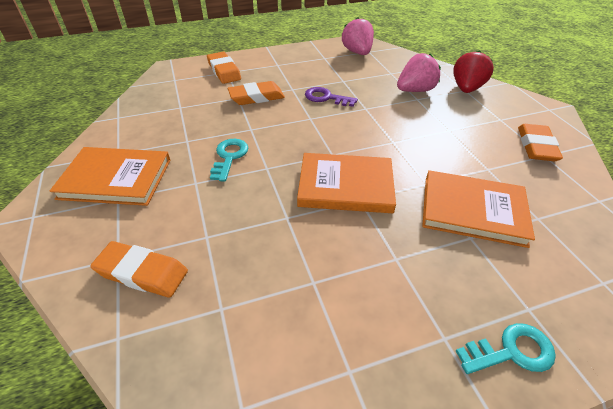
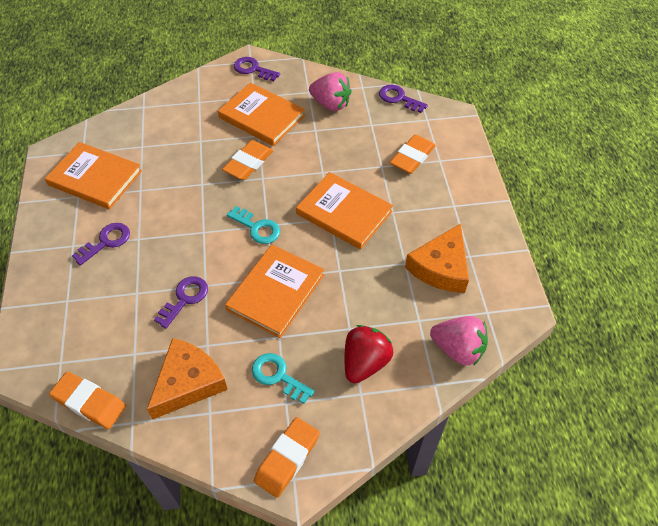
orange book: [50,147,170,206] [297,153,396,213] [422,170,535,248] = 3 -> [45,142,142,209] [218,83,305,146] [225,245,324,338] [296,172,393,250] = 4
orange cheese: none = 0 -> [147,338,228,419] [405,224,469,293] = 2
purple key: [305,87,358,107] = 1 -> [72,223,130,266] [154,276,208,329] [234,57,280,81] [379,85,428,113] = 4

